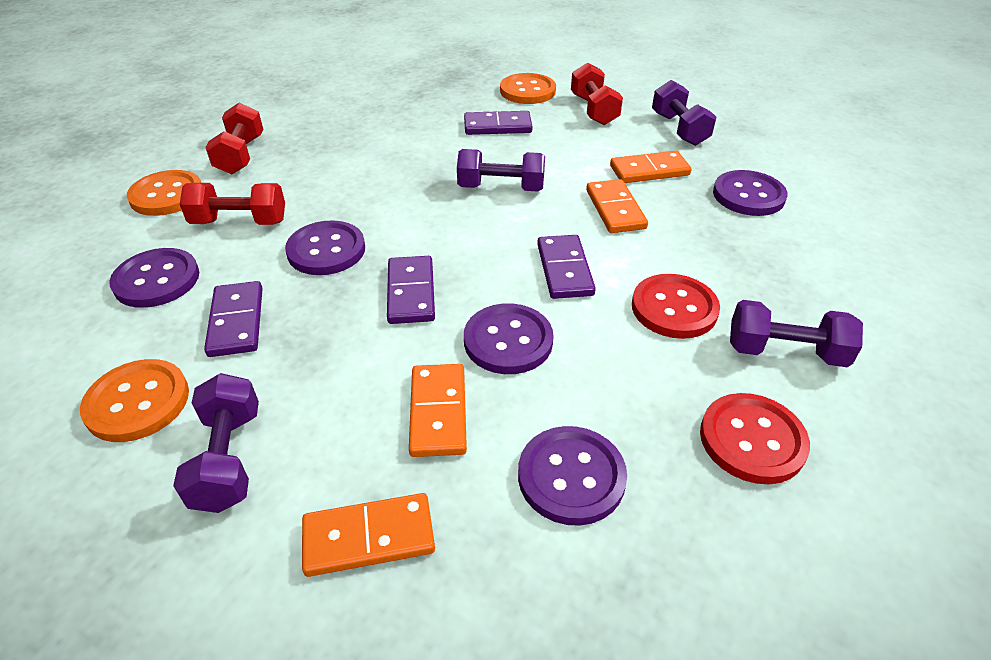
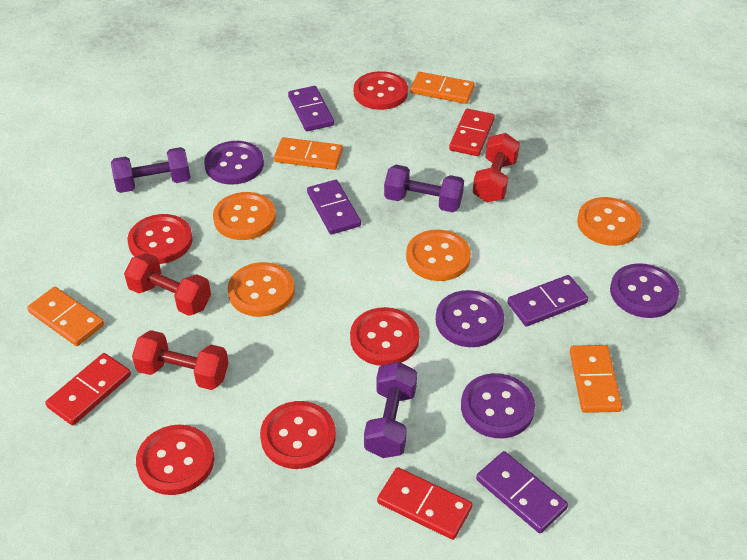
orange button: [80,359,189,442] [127,170,201,216] [500,73,556,104] = 3 -> [213,192,276,240] [227,262,295,317] [406,230,471,281] [577,197,642,246] = 4
purple button: [109,248,199,308] [285,220,365,275] [464,303,554,374] [518,426,627,526] [713,170,788,216] = 5 -> [204,141,264,185] [436,290,504,347] [461,373,535,438] [610,263,679,318] = 4
purple dumbbell: [173,373,259,513] [457,149,545,192] [652,80,716,146] [730,300,863,367] = 4 -> [111,147,190,193] [364,362,417,458] [384,165,464,212] = 3
red button: [632,274,720,339] [700,393,810,484] = 2 -> [127,214,193,264] [136,425,214,495] [260,401,336,469] [350,307,419,366] [354,71,408,110] = 5
red domino: none = 0 -> [45,353,131,426] [377,467,472,540] [449,109,495,156] = 3

